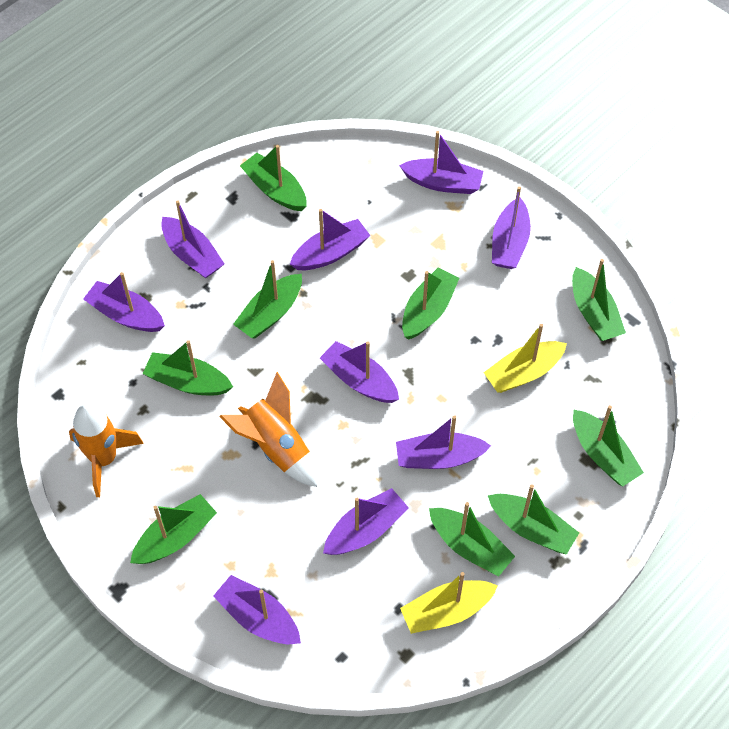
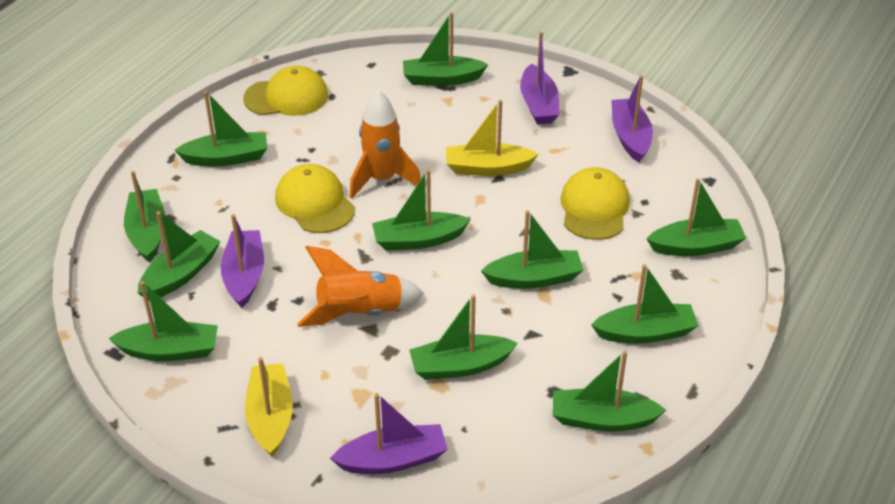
green boat: [130,494,217,564] [143,340,233,395] [233,260,302,338] [240,145,307,211] [402,268,459,339] [429,502,515,576] [488,484,579,555] [572,259,626,341] [573,405,644,486] = 9 -> [108,281,218,361] [124,171,165,263] [138,211,221,301] [174,91,267,167] [372,169,471,251] [403,12,488,86] [409,294,518,380] [481,210,584,289] [553,351,666,431] [591,264,699,344] [646,178,746,256] = 11
purple boat: [83,272,165,332] [161,200,225,279] [213,575,301,644] [290,209,371,270] [320,341,399,403] [323,488,409,555] [396,415,491,469] [399,131,483,194] [492,186,531,269] = 9 -> [221,214,264,308] [330,393,448,474] [520,32,559,125] [611,75,653,163] = 4
yellow cap: none = 0 -> [243,66,328,116] [275,164,355,233] [561,167,630,240] = 3

